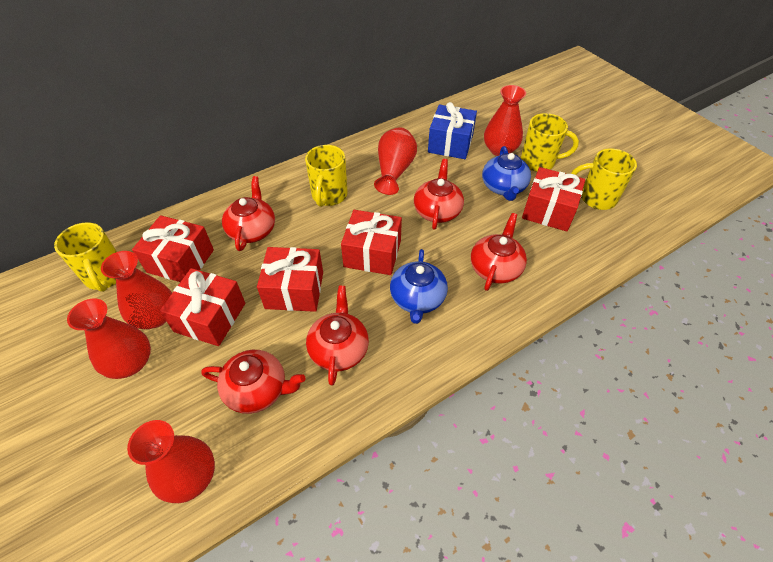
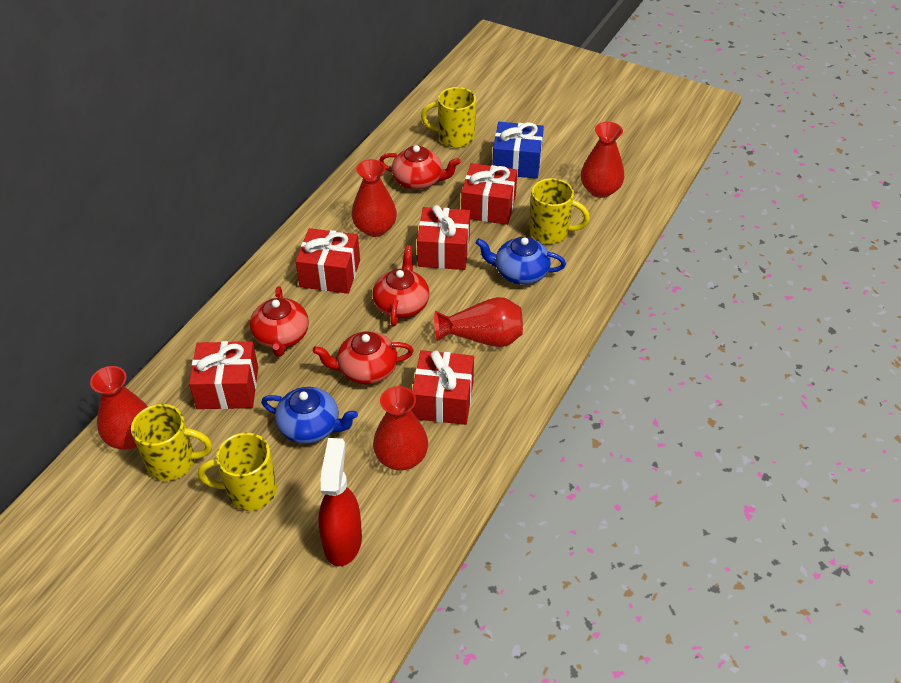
red spray bottle: none = 0 -> [318,438,362,566] = 1
red teapot: [201,350,306,414] [222,176,275,251] [306,286,369,386] [414,159,464,230] [471,213,527,291] = 5 -> [250,286,309,357] [313,331,414,384] [372,245,429,326] [379,145,460,190] = 4

